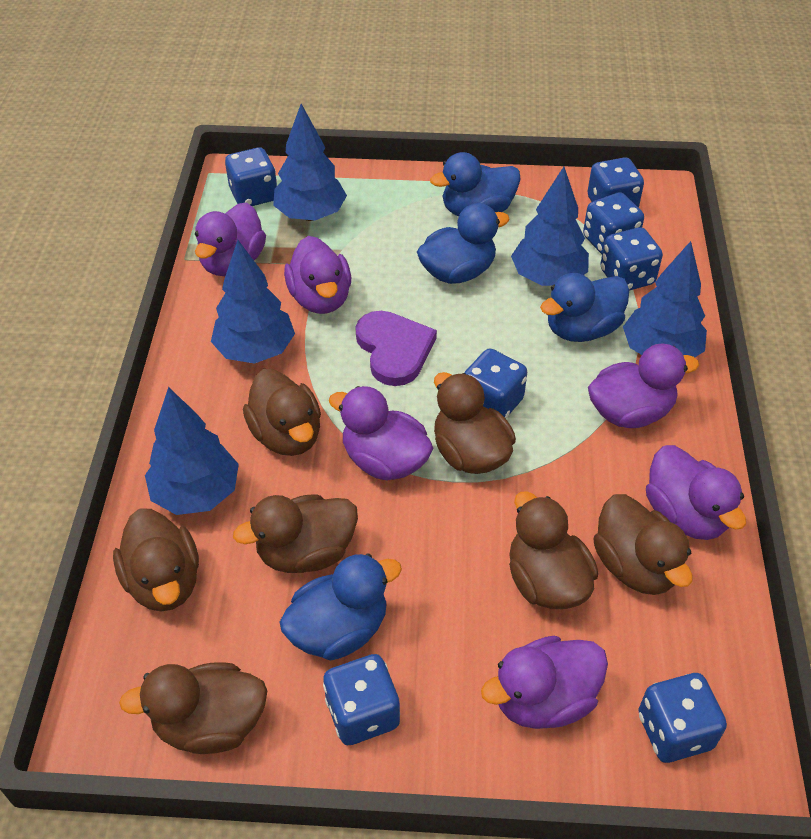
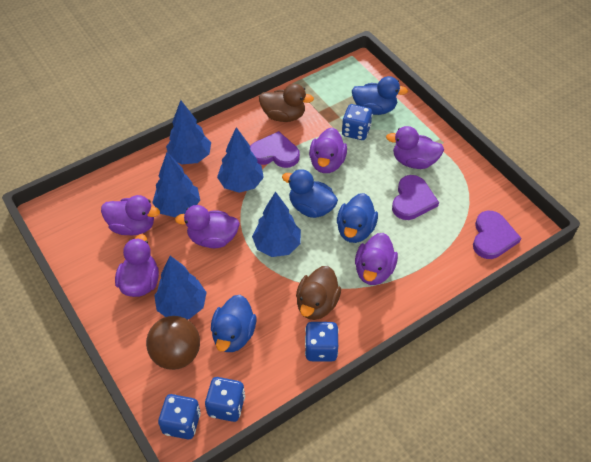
blue dice: [225,147,277,206] [323,654,400,745] [464,348,527,418] [583,192,644,254] [587,157,644,208] [600,227,663,291] [638,673,727,763] = 7 -> [158,394,201,439] [205,377,245,422] [305,322,339,362] [342,104,373,140] = 4
brown ball: none = 0 -> [146,316,200,370] = 1
brown duck: [113,508,199,612] [119,662,267,754] [233,495,358,573] [243,369,321,456] [434,372,516,474] [509,491,598,609] [593,494,693,595] = 7 -> [259,84,314,122] [296,266,341,320] = 2
purple heart: [355,311,437,386] = 1 -> [250,131,300,168] [392,175,439,220] [473,211,521,259] = 3

